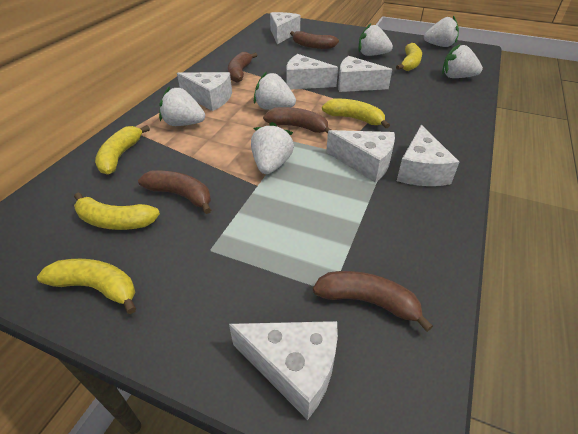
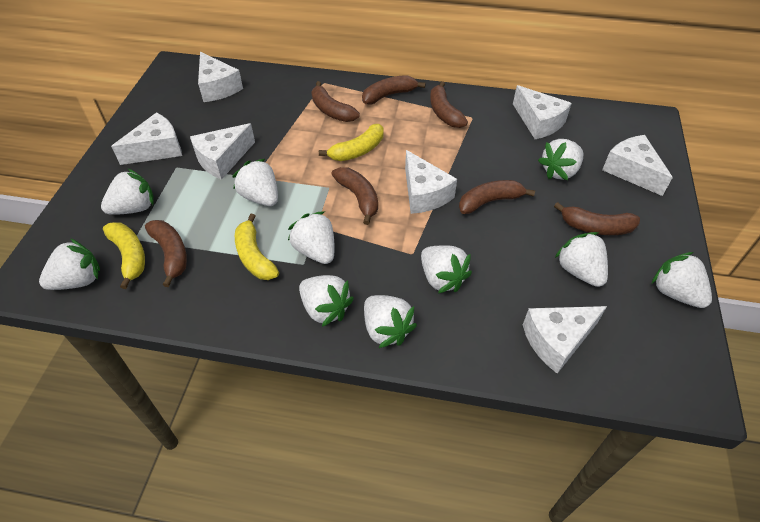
brown banana: [138,170,211,214] [228,52,257,83] [263,107,331,134] [290,31,339,49] [313,271,433,332] = 5 -> [145,220,187,287] [311,81,360,122] [331,167,378,225] [362,75,426,105] [430,81,468,128] [459,180,535,214] [554,202,640,235] = 7
white strawberry: [159,86,205,126] [251,122,294,174] [254,71,296,110] [359,24,393,56] [424,16,459,47] [442,44,483,78] = 6 -> [39,238,100,290] [101,169,154,215] [232,159,278,206] [288,211,334,264] [299,275,354,327] [364,295,417,348] [421,245,472,294] [538,139,583,180] [555,232,608,287] [652,252,712,308] = 10
yellow banana: [37,259,136,314] [74,192,160,230] [95,125,150,175] [322,99,390,128] [396,43,422,71] = 5 -> [103,222,145,289] [235,214,279,280] [319,124,384,161] = 3

